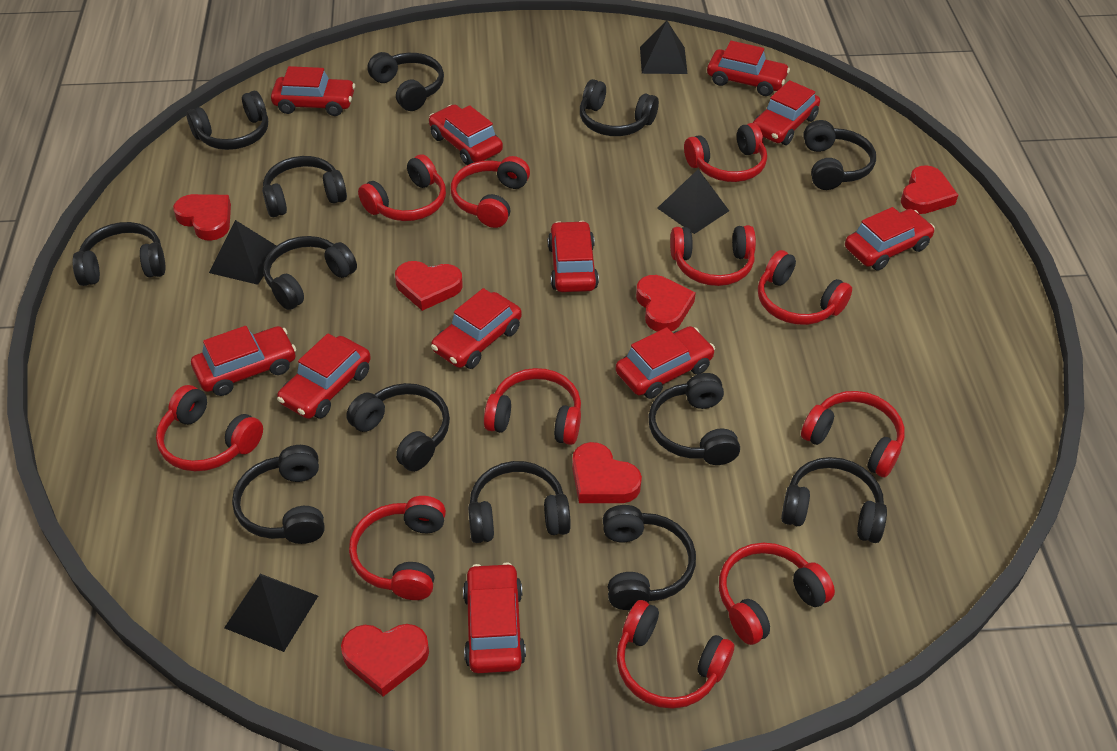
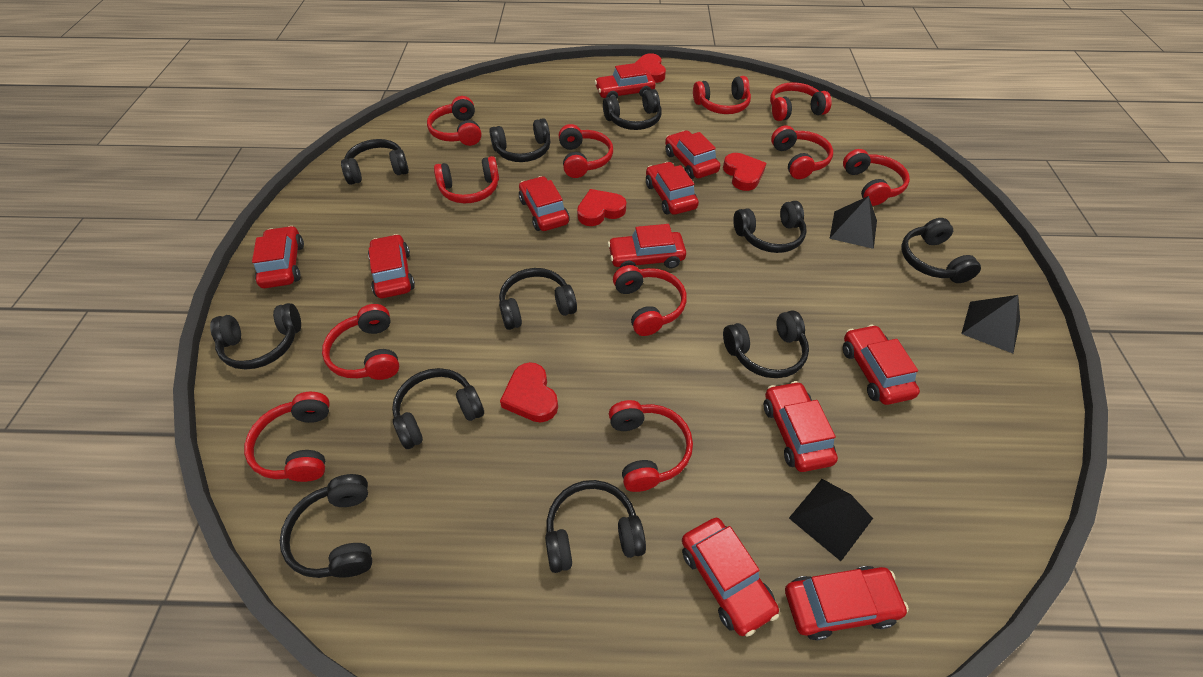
black headphones: [72,222,165,286] [186,91,268,150] [232,445,325,544] [262,156,347,217] [263,236,357,310] [346,383,450,472] [367,52,444,111] [468,461,571,543] [580,79,659,136] [603,505,696,610] [648,373,740,465] [781,457,887,543] [803,120,876,190] = 13 -> [210,303,301,369] [280,474,372,578] [341,139,409,185] [392,368,484,449] [489,118,550,162] [499,268,577,330] [545,480,646,573] [603,89,662,130] [723,310,809,378] [733,201,807,253] [901,218,981,283] = 11
black pyramid: [209,220,276,285] [224,574,318,652] [640,21,687,74] [657,169,729,234] = 4 -> [789,479,873,561] [830,196,877,249] [961,295,1020,353] = 3
red heart: [173,194,231,241] [341,624,429,696] [395,261,463,311] [572,442,642,503] [636,275,696,332] [901,165,958,214] = 6 -> [500,362,558,422] [577,189,626,226] [635,53,666,83] [723,153,766,191] = 4

